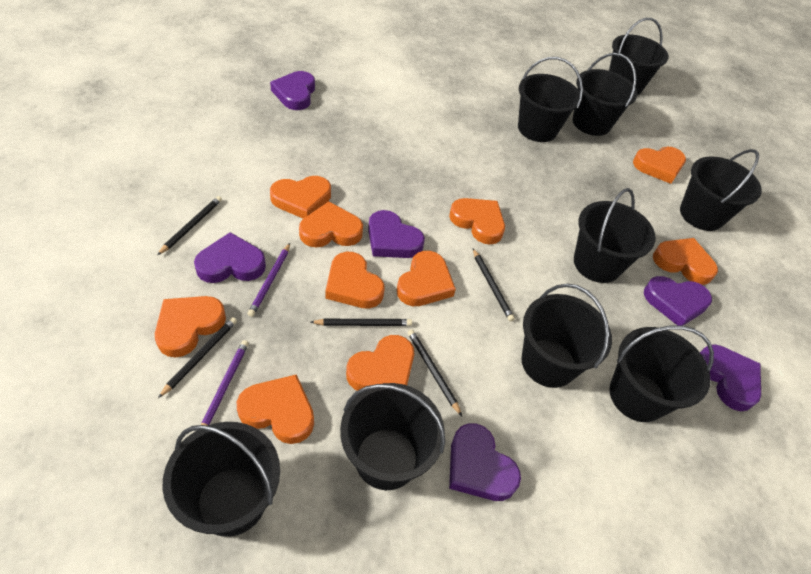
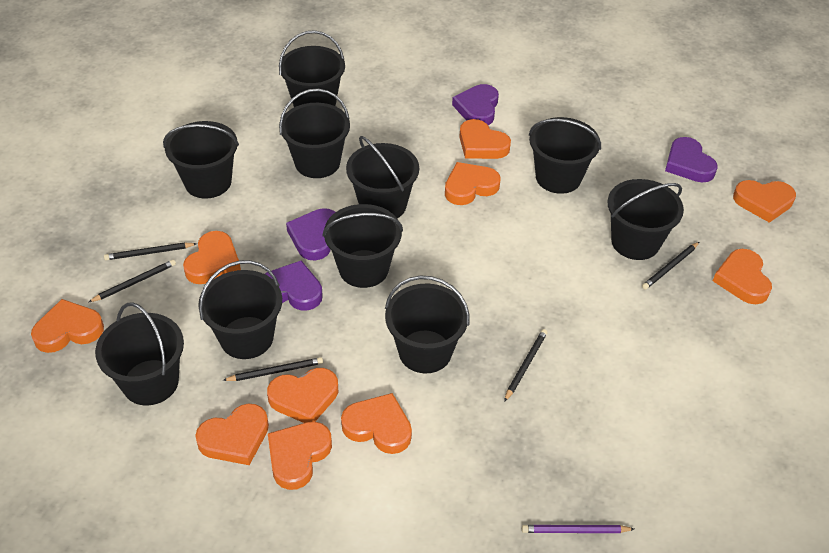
black bucket: [163,422,280,537] [340,383,445,490] [518,57,583,142] [521,284,612,388] [573,53,638,136] [574,188,656,283] [609,18,669,95] [609,326,714,422] [680,149,762,231] = 9 -> [95,302,184,405] [163,121,239,199] [198,260,282,359] [279,30,345,107] [279,88,350,178] [323,204,403,288] [346,136,419,218] [385,275,470,373] [529,117,601,194] [608,179,684,260] = 10
purple heart: [194,232,266,283] [270,71,315,110] [368,210,425,258] [449,423,521,501] [644,276,712,326] [700,344,761,411] = 6 -> [265,260,323,311] [286,208,336,260] [452,84,499,125] [665,137,718,182] = 4
purple pencil: [201,340,249,426] [248,243,290,317] = 2 -> [522,525,634,533] = 1

